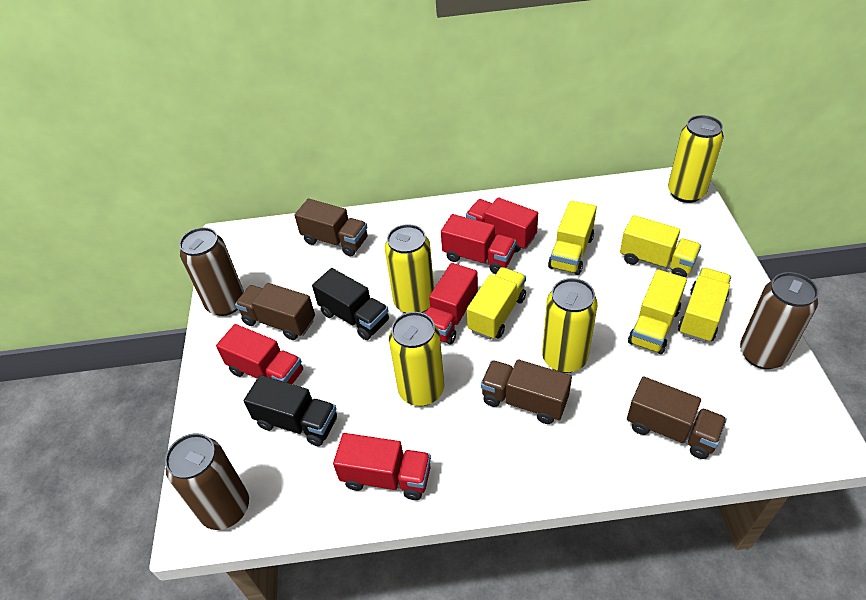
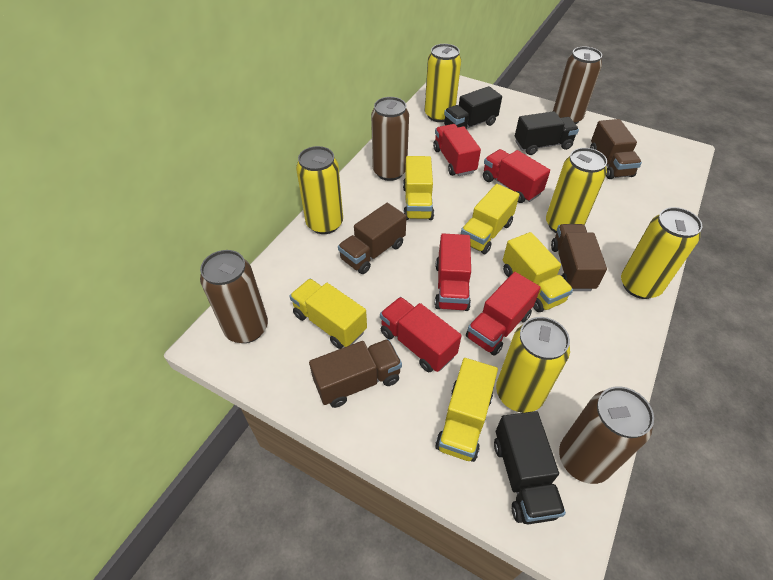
black truck: [244,375,337,446] [312,268,389,340] = 2 -> [444,86,502,129] [494,411,566,524] [515,111,579,155] = 3
brown can: [165,433,249,530] [179,227,244,316] [740,272,819,369] = 3 -> [200,250,268,343] [371,97,409,181] [553,46,602,124] [559,386,654,484] = 4
yellow can: [385,224,434,313] [389,312,444,406] [542,278,598,373] [668,115,724,203] = 4 -> [296,146,343,234] [425,44,461,122] [496,317,570,413] [546,148,607,233] [621,207,702,299] = 5

